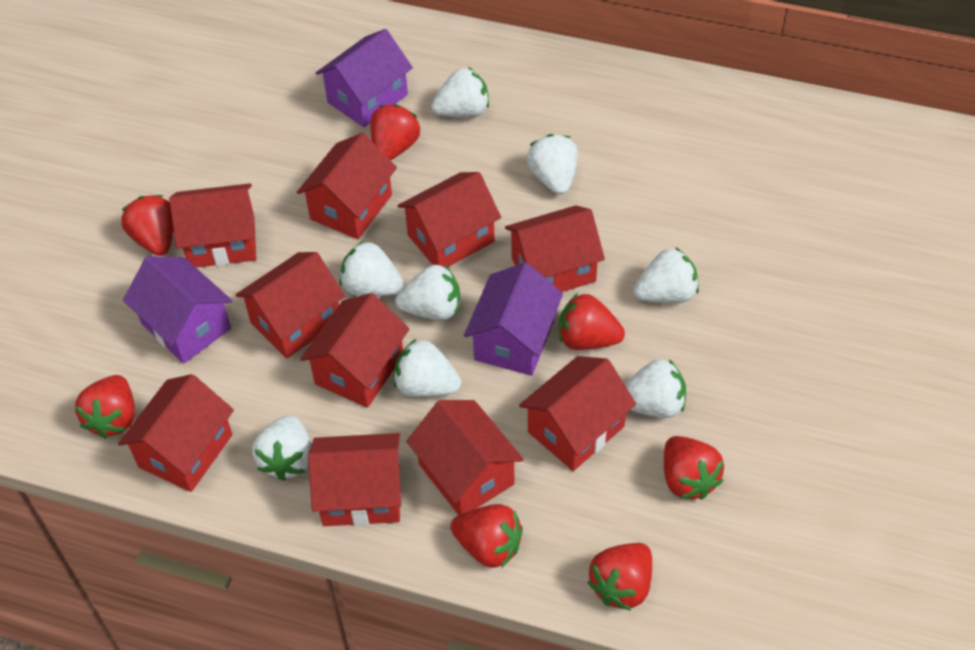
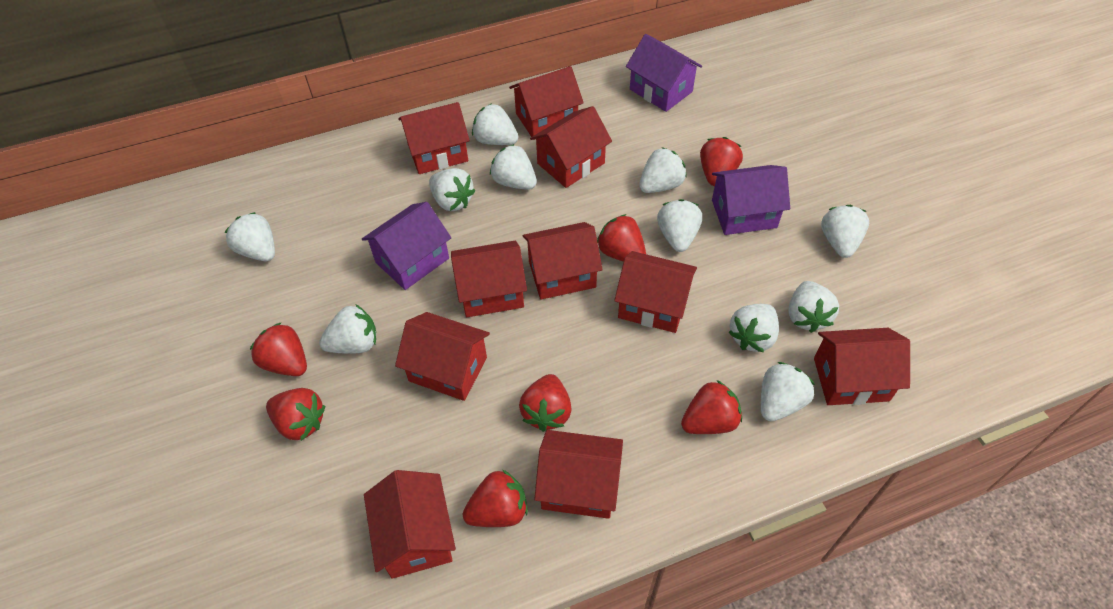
white strawberry: [252,415,312,481] [340,241,403,296] [394,338,461,397] [395,264,460,320] [431,67,489,117] [526,134,578,194] [625,359,686,418] [634,247,699,303] = 8 -> [224,212,275,261] [319,305,376,354] [429,168,475,211] [472,104,519,145] [490,144,537,190] [639,147,687,193] [657,199,702,252] [728,304,779,352] [761,362,815,421] [789,281,839,333] [821,205,869,258] = 11

